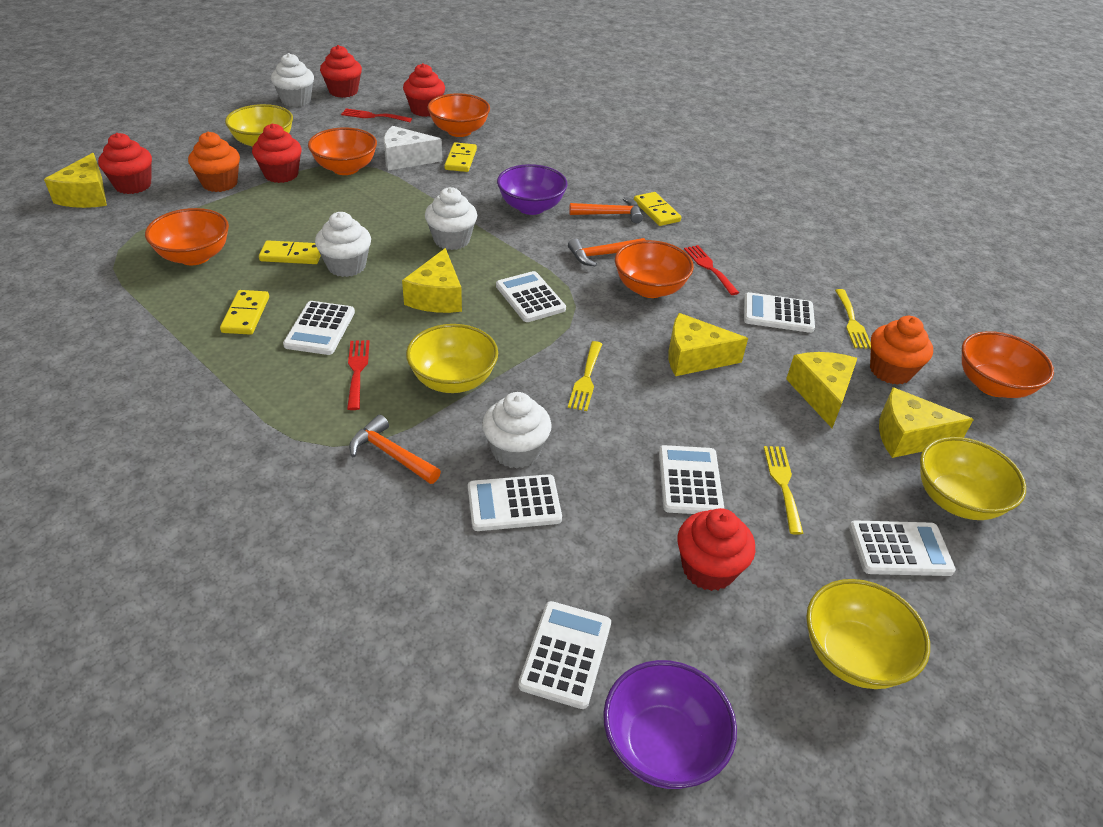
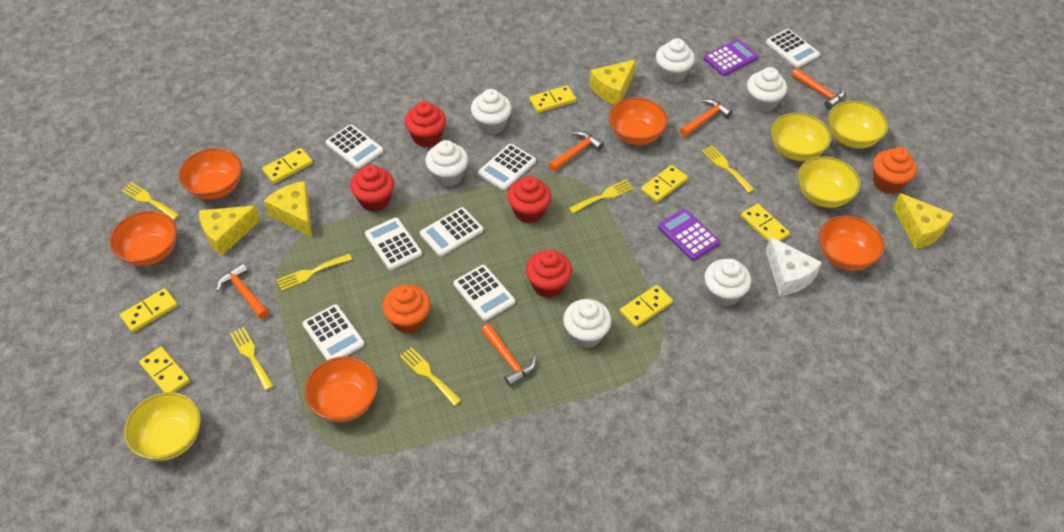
orange hammer: [349,415,441,484] [568,238,645,267] [569,197,643,223] = 3 -> [216,263,269,319] [481,324,536,387] [548,131,604,172] [680,99,733,137] [791,68,845,109] = 5
purple bowl: [497,164,568,215] [603,660,737,789] = 2 -> none = 0
purple calculator: none = 0 -> [658,209,720,260] [704,39,758,76] = 2
red cupcake: [98,133,152,194] [252,123,302,183] [320,45,362,98] [403,63,445,117] [677,508,755,591] = 5 -> [350,165,394,212] [405,101,446,147] [507,176,551,223] [526,250,572,298] = 4
red fork: [341,109,412,122] [347,340,370,410] [684,245,739,295] = 3 -> none = 0
white cupcake: [271,53,314,107] [315,212,371,277] [425,187,477,250] [482,392,552,469] = 4 -> [425,140,468,187] [471,89,512,135] [563,299,611,348] [656,38,695,83] [704,259,751,307] [747,67,787,112] = 6
yellow cheese: [44,153,107,208] [402,248,462,313] [668,313,748,376] [786,352,857,428] [879,387,974,458] = 5 -> [199,206,260,256] [264,181,312,237] [589,59,636,105] [893,193,953,249] = 4
yellow domino: [220,290,269,335] [259,240,321,264] [444,142,477,172] [634,192,681,226] = 4 -> [120,288,178,332] [139,347,190,393] [262,148,313,184] [529,85,576,113] [620,285,673,328] [641,165,688,202] [741,204,790,242] = 7
yellow fork: [568,341,602,411] [764,446,804,535] [835,289,871,349] = 3 -> [121,182,179,220] [230,327,274,391] [277,254,352,291] [400,347,461,406] [569,179,634,214] [702,145,755,193] = 6

